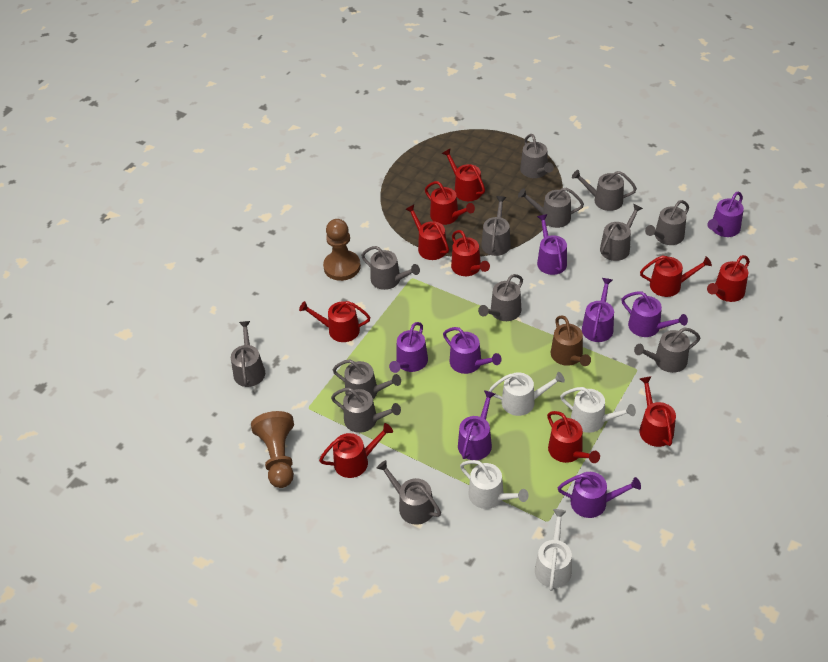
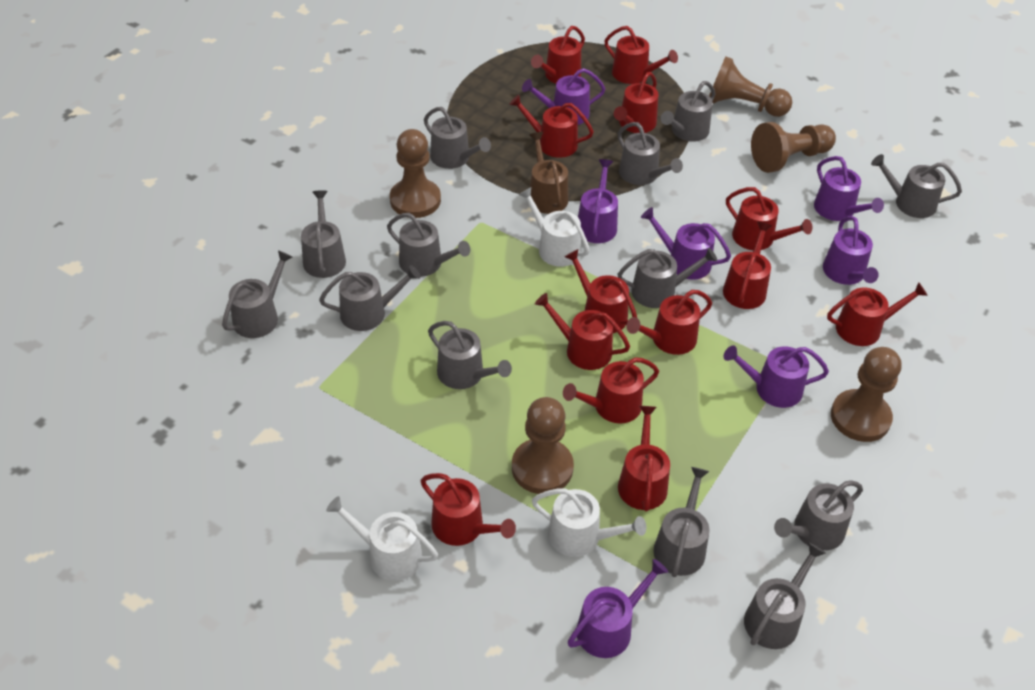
brown pawn: [251,411,294,488] [323,219,361,281] = 2 -> [390,129,441,218] [512,397,574,494] [709,56,792,117] [751,122,836,173] [831,347,902,442] = 5
purple watering can: [389,322,428,373] [443,327,502,374] [458,390,495,460] [537,214,567,275] [558,472,641,518] [582,278,614,342] [621,291,688,337] [707,191,744,237] = 8 -> [522,68,605,125] [568,559,668,658] [578,159,618,243] [641,207,731,280] [724,345,829,408] [814,156,884,221] [823,216,879,285] = 7
red watering can: [299,301,370,342] [319,423,393,478] [405,205,449,260] [425,181,475,225] [442,149,485,201] [451,230,490,276] [547,411,600,463] [639,376,676,447] [640,255,712,297] [707,255,750,302] = 10 -> [421,473,516,546] [509,95,594,158] [531,26,585,84] [535,293,630,370] [563,357,659,423] [565,249,637,333] [604,26,678,84] [614,72,658,133] [618,406,670,511] [626,290,712,355] [723,222,772,309] [726,187,812,250] [827,282,928,346] = 13
white watering can: [460,460,528,509] [489,372,565,416] [535,509,572,591] [560,387,636,433] = 4 -> [326,496,438,581] [519,187,590,267] [532,489,646,557] = 3

